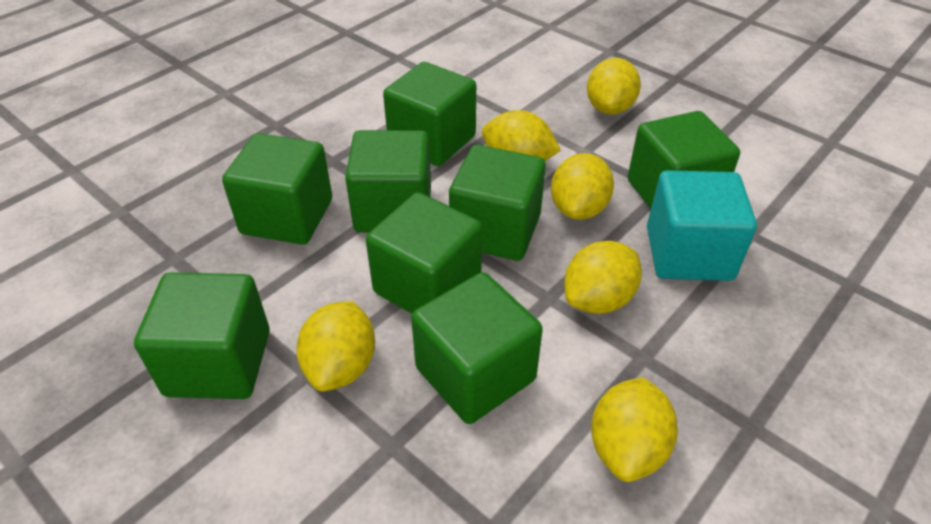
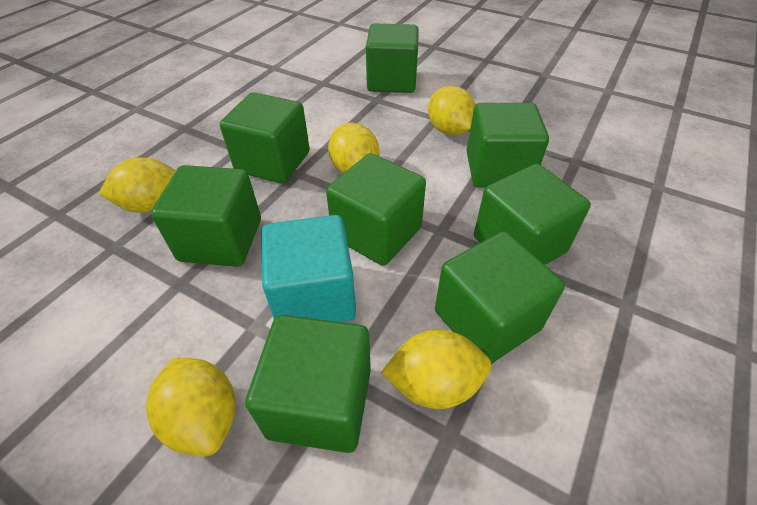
yellow lemon: [296,301,375,391] [482,110,561,161] [551,153,614,220] [564,241,642,314] [587,58,641,115] [591,377,678,482] = 6 -> [99,157,176,213] [146,358,235,457] [328,123,379,174] [381,330,492,409] [428,86,476,136] = 5

